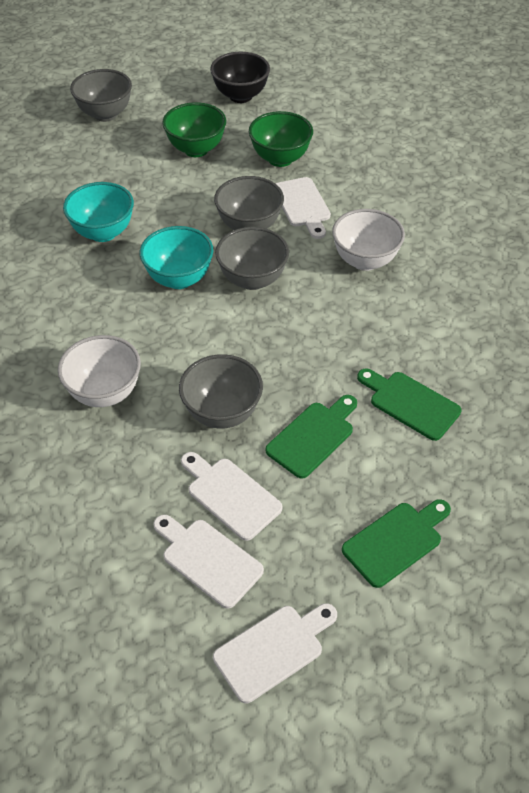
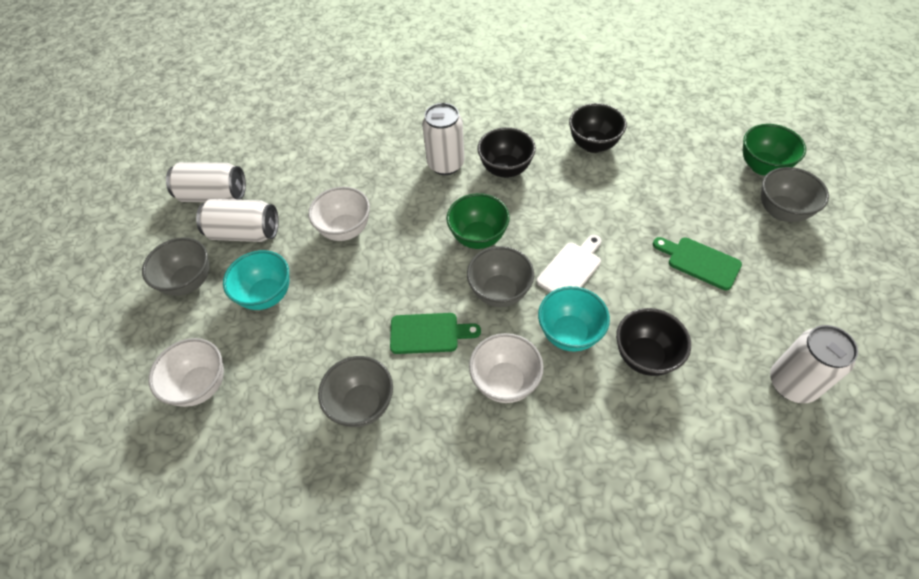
black bowl: [210,52,270,103] = 1 -> [477,127,536,178] [569,103,627,153] [616,308,691,376] = 3
green cutting board: [265,395,357,479] [342,499,451,588] [357,369,462,441] = 3 -> [390,313,481,354] [653,237,742,290] = 2
white bowl: [58,335,141,407] [332,209,405,271] = 2 -> [149,338,224,407] [308,187,370,241] [469,333,544,403] = 3
white can: none = 0 -> [166,162,246,202] [196,199,279,242] [422,103,464,175] [770,325,858,403] = 4
white cutting board: [153,515,264,609] [181,452,282,541] [213,603,337,703] [275,177,331,239] = 4 -> [537,235,602,292] = 1

